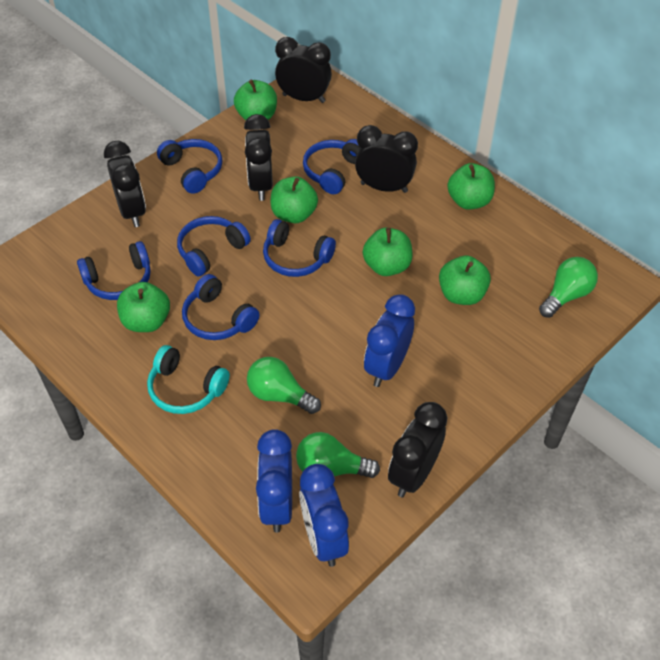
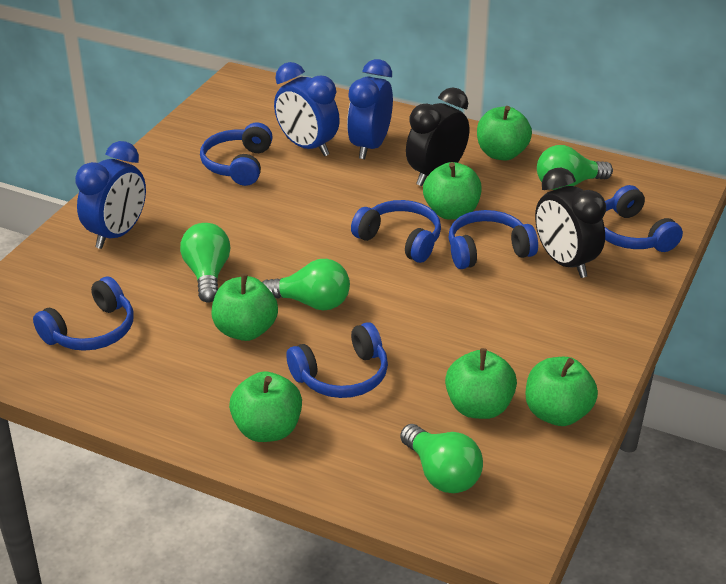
black clock: [104,141,146,227] [244,114,273,201] [275,37,332,103] [355,125,418,193] [388,402,448,497] = 5 -> [406,87,469,186] [535,167,606,278] = 2
green light bulb: [247,357,321,414] [296,432,380,478] [539,257,598,318] = 3 -> [180,223,231,303] [262,259,350,311] [400,424,483,493] [537,145,613,190] = 4
turquoise headphones: [147,345,230,414] = 1 -> none = 0

